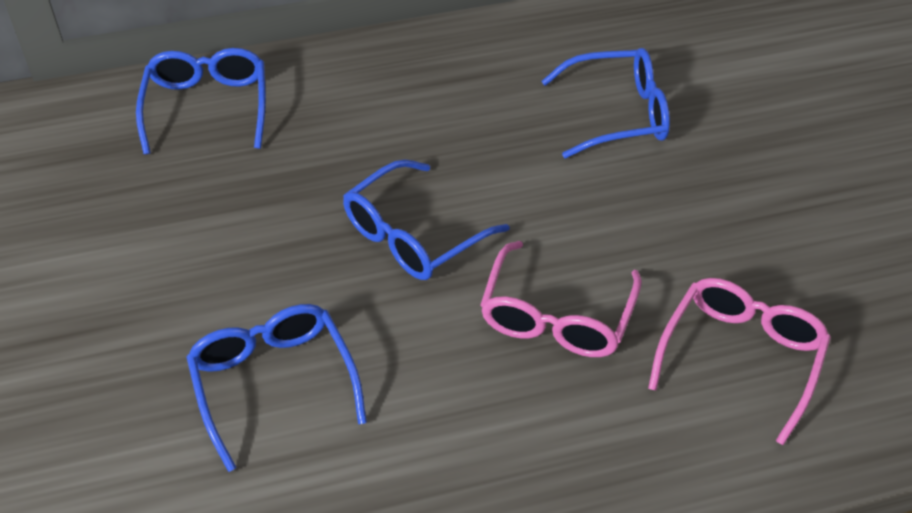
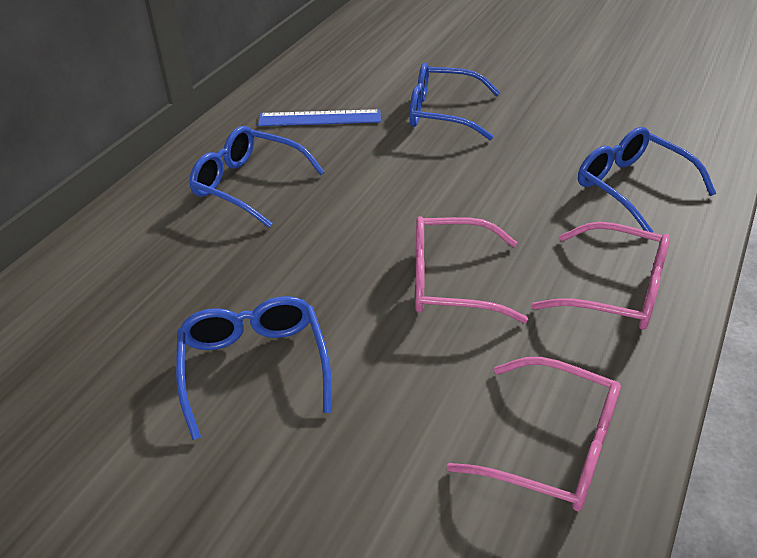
blue ruler: none = 0 -> [258,109,381,126] = 1
pink glasses: [481,241,642,357] [648,278,831,445] = 2 -> [415,216,528,323] [446,357,621,511] [532,222,670,330] = 3

